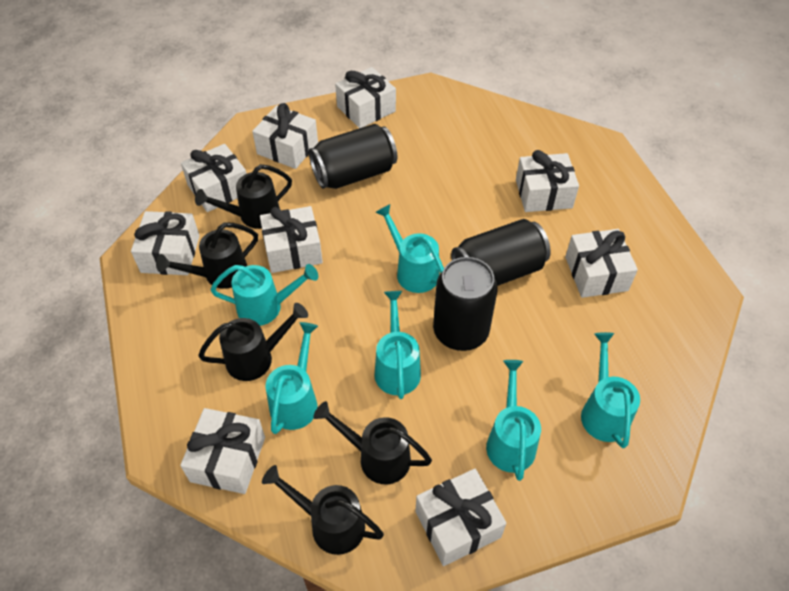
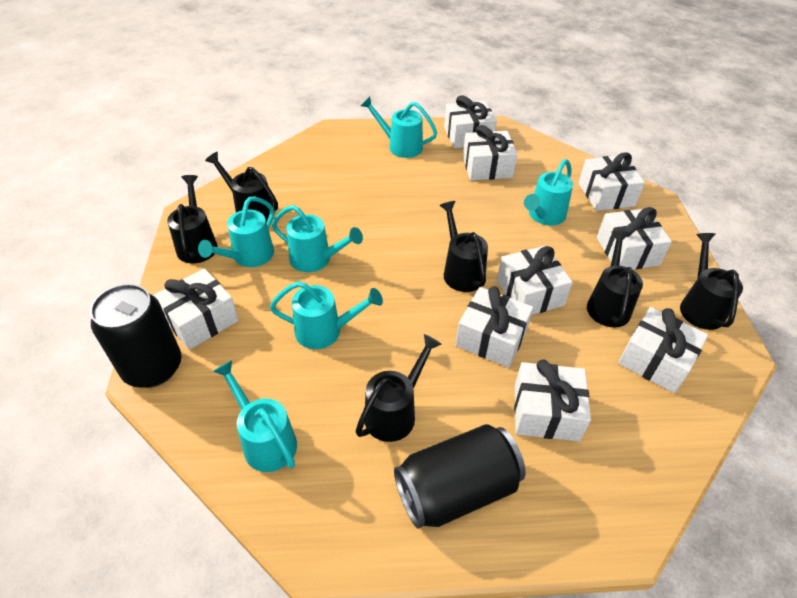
black can: [309,124,397,189] [433,257,497,351] [451,219,551,286] = 3 -> [90,284,181,388] [394,424,526,529] = 2
black watering can: [156,223,258,289] [195,164,292,229] [198,303,308,381] [262,465,384,555] [313,401,432,484] = 5 -> [167,175,218,263] [205,152,278,222] [356,334,442,442] [439,201,488,292] [587,231,643,327] [680,233,743,330] = 6

